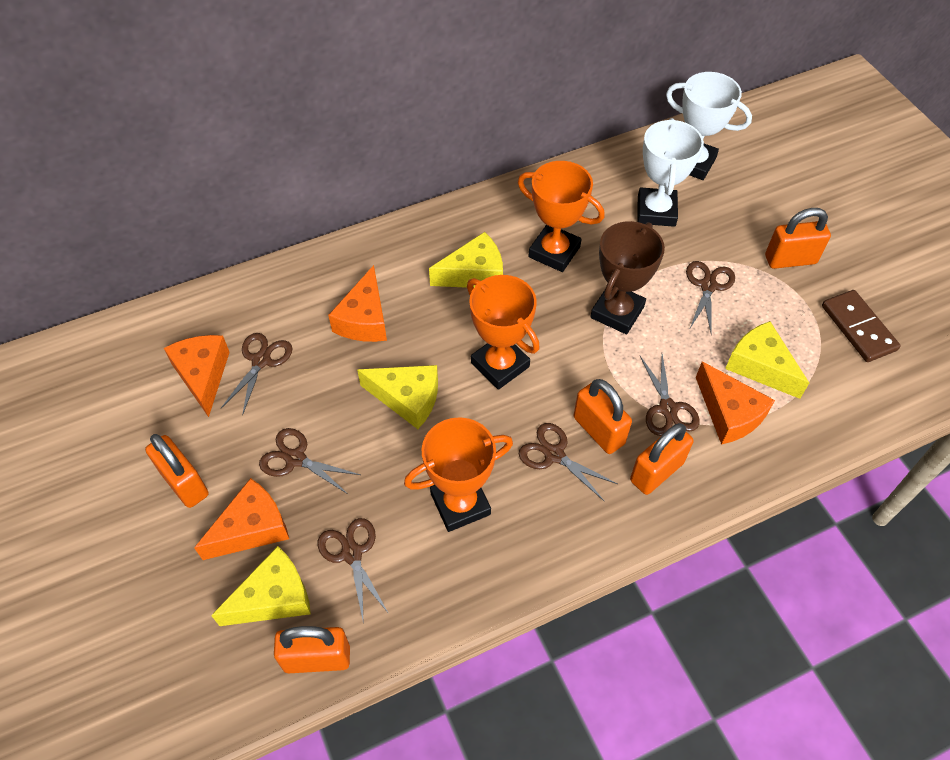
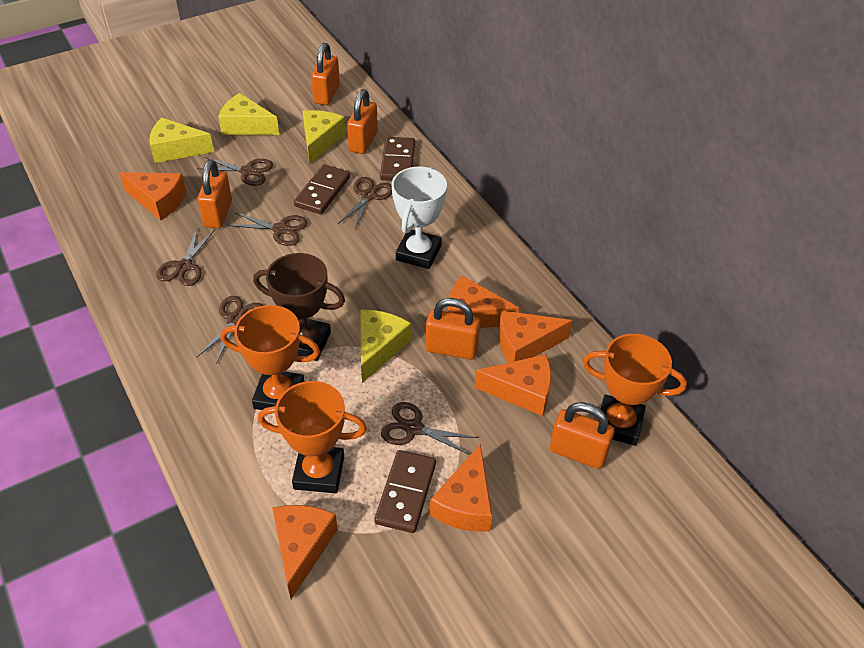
brown domino: [822,290,901,362] = 1 -> [294,164,350,214] [374,450,436,533] [380,137,415,181] = 3
orange cheese: [164,335,230,417] [194,478,289,560] [328,265,387,342] [696,362,775,444] = 4 -> [120,172,186,220] [272,505,338,599] [430,445,492,532] [448,275,519,328] [474,354,551,416] [499,310,573,363] = 6
white trophy: [637,118,704,227] [666,72,752,180] = 2 -> [392,167,447,269] = 1

